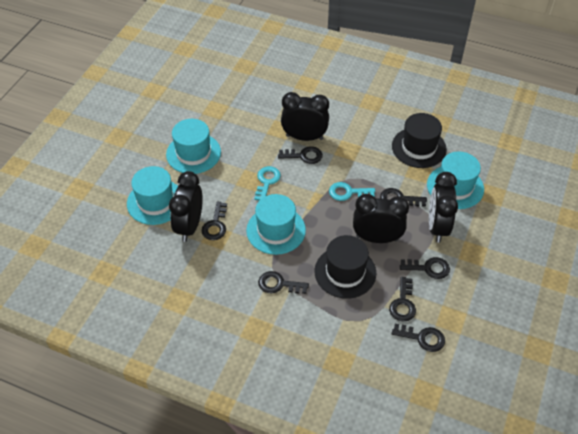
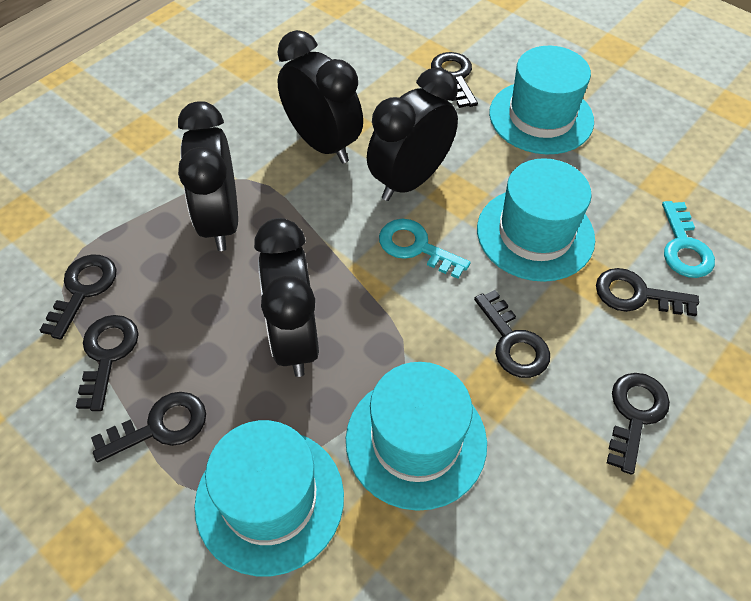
black hat: [314,235,376,299] [392,113,447,168] = 2 -> none = 0

